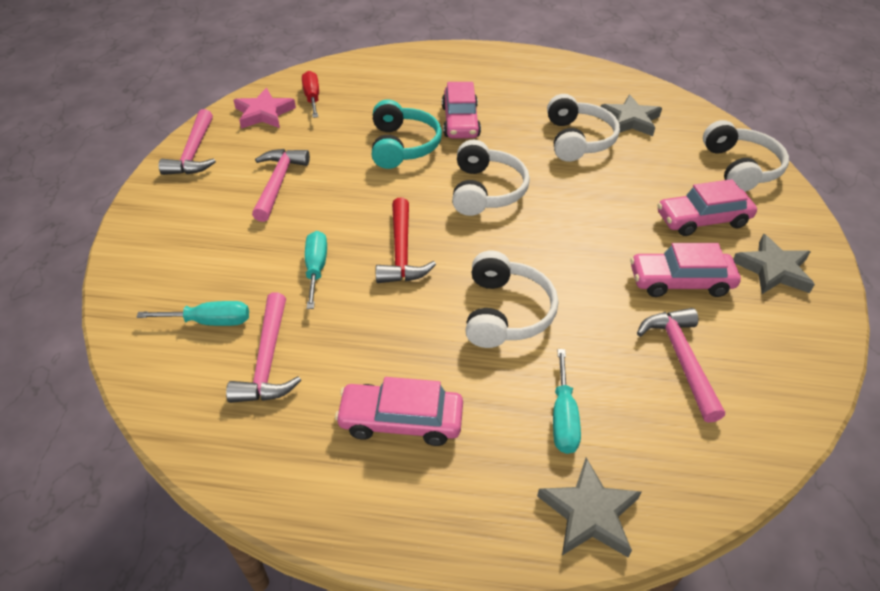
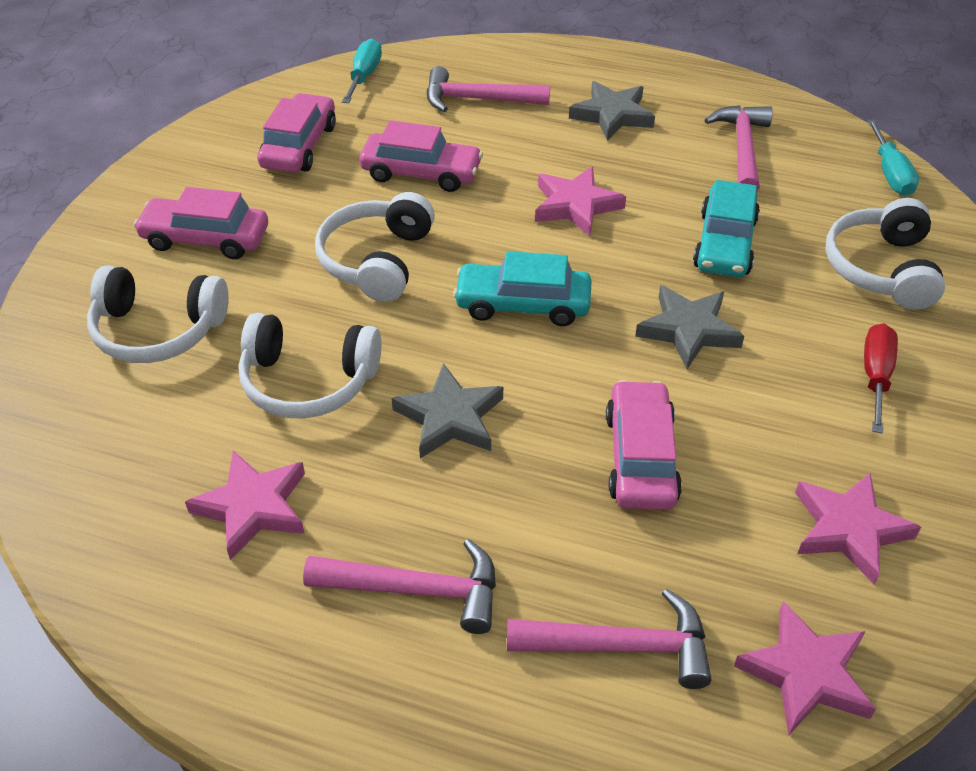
pink star: [234,88,296,129] = 1 -> [185,451,305,560] [535,167,626,236] [734,601,876,736] [795,473,921,584] = 4
red hammer: [376,198,436,283] = 1 -> none = 0
turquoise car: none = 0 -> [453,251,592,326] [693,180,760,277] = 2
turquoise headphones: [372,99,442,169] = 1 -> none = 0
turquoise screwdriver: [137,301,249,326] [305,231,327,309] [553,349,581,454] = 3 -> [342,39,382,103] [867,119,919,196] = 2

